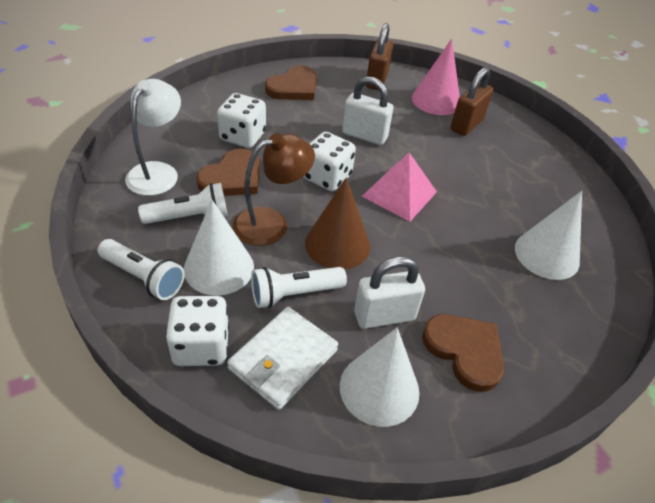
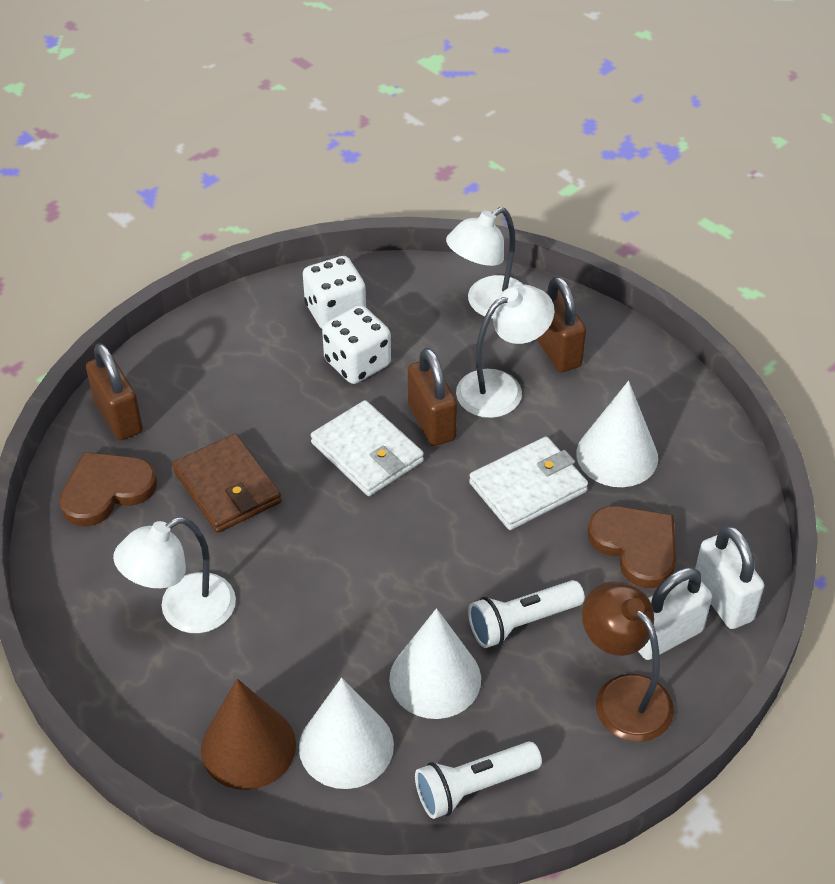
brown heart: [196,148,259,196] [265,65,317,100] [422,314,504,392] = 3 -> [59,452,157,526] [588,506,676,588] = 2
brown padlock: [366,23,393,90] [451,67,493,136] = 2 -> [86,343,143,440] [408,348,457,446] [537,277,586,372] = 3
brown wallet: none = 0 -> [172,434,282,533] = 1
pink cone: [412,39,460,115] = 1 -> none = 0
pink pyramid: [362,153,437,222] = 1 -> none = 0
white dice: [166,296,229,366] [217,93,266,148] [303,132,356,191] = 3 -> [303,256,366,329] [322,305,391,384] = 2
white flashlight: [98,239,185,300] [138,183,228,224] [251,267,347,308] = 3 -> [415,742,542,819] [468,580,585,648] = 2
white lamp: [125,79,181,196] = 1 -> [113,517,236,633] [446,207,523,319] [456,284,555,418] = 3
white wallet: [227,307,338,410] = 1 -> [311,400,424,496] [469,436,588,530] = 2

